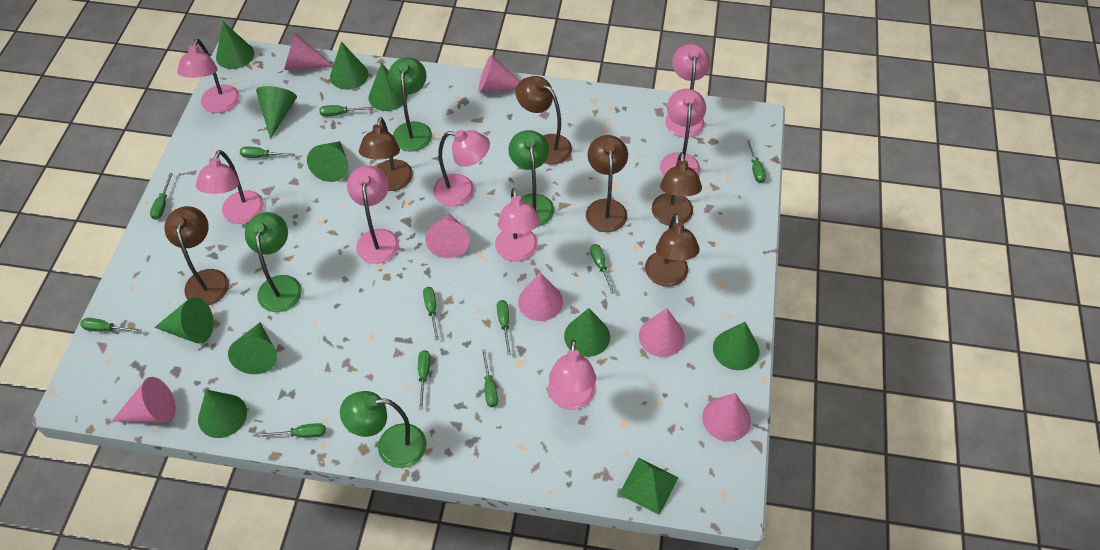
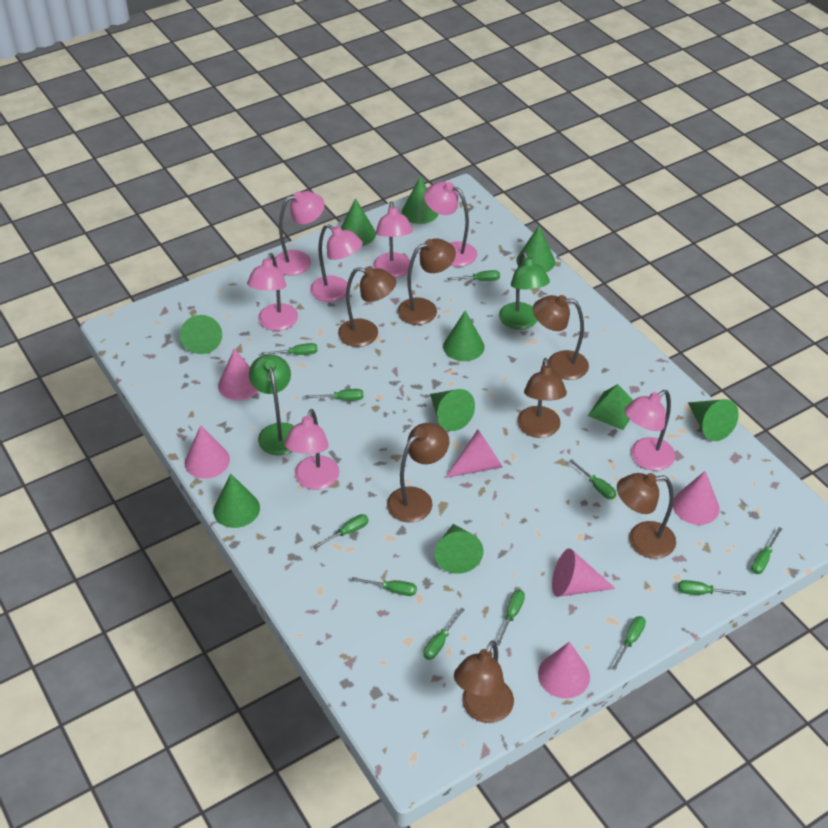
brown lamp: [165,206,229,305] [359,117,413,191] [516,76,572,164] [586,135,628,232] [645,214,700,287] [652,152,702,226] = 6 -> [338,266,397,347] [387,423,449,523] [397,238,456,325] [454,640,514,723] [517,358,567,438] [533,295,589,380] [617,473,676,559] = 7
green cone: [154,297,214,344] [198,390,247,438] [216,22,254,69] [228,322,277,374] [256,86,297,139] [307,141,348,182] [330,42,369,90] [369,63,408,111] [564,308,610,357] [713,322,759,370] = 10 -> [180,315,222,354] [213,474,260,528] [341,198,376,246] [402,176,438,224] [430,389,475,431] [435,524,483,574] [443,310,484,361] [516,225,555,272] [688,399,739,441] = 9
green lamp: [245,212,302,312] [340,391,427,468] [388,57,432,152] [509,130,554,226] = 4 -> [249,354,294,455] [499,252,550,330] = 2
pink cone: [112,377,176,423] [284,33,333,70] [425,213,470,258] [478,55,520,92] [518,272,563,321] [639,308,685,357] [702,393,751,442] = 7 -> [185,425,230,479] [218,349,258,400] [445,429,503,478] [538,642,590,698] [552,549,616,597] [673,471,720,525] = 6
pink lamp: [177,39,240,113] [196,150,264,224] [347,165,399,264] [433,130,490,206] [495,188,540,261] [548,340,596,410] [660,89,706,176] [665,44,710,138] = 8 -> [247,253,298,331] [275,191,325,276] [284,409,339,490] [310,224,363,302] [373,202,413,278] [424,182,477,267] [625,390,675,471] = 7

